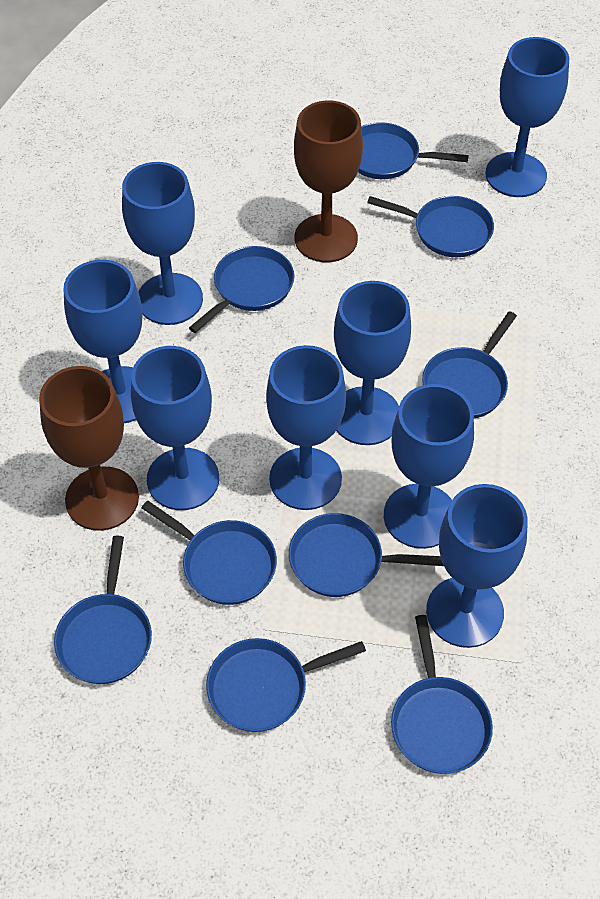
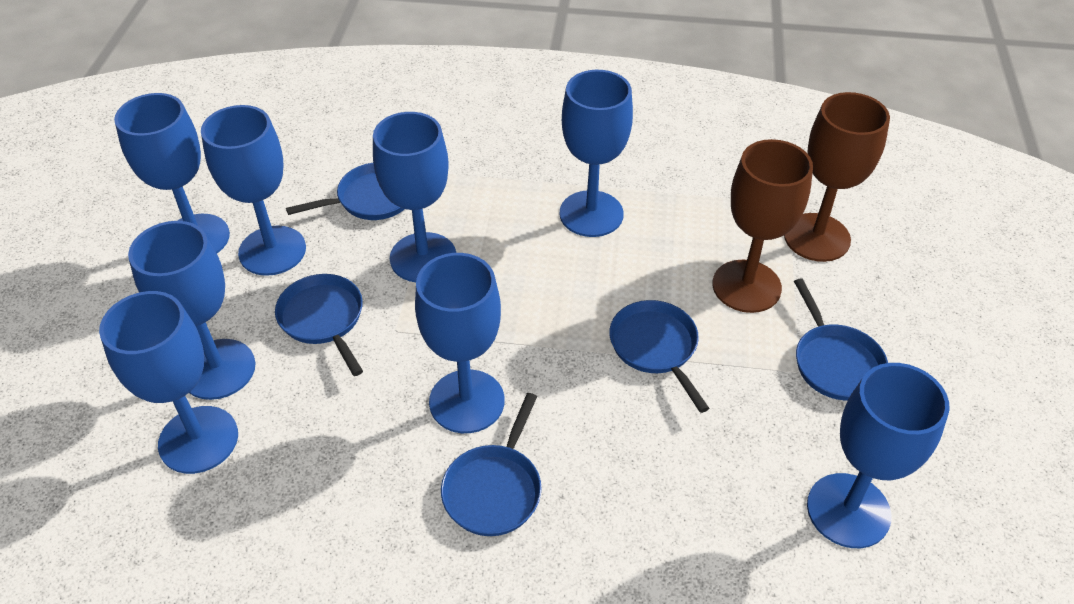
blue pan: [54,535,152,684] [142,500,277,605] [189,246,294,333] [206,638,366,732] [289,513,444,597] [358,122,469,179] [367,196,494,257] [391,615,493,774] [422,311,517,418] = 9 -> [275,274,363,376] [286,163,405,220] [441,393,542,536] [609,300,710,413] [794,278,888,401] = 5

